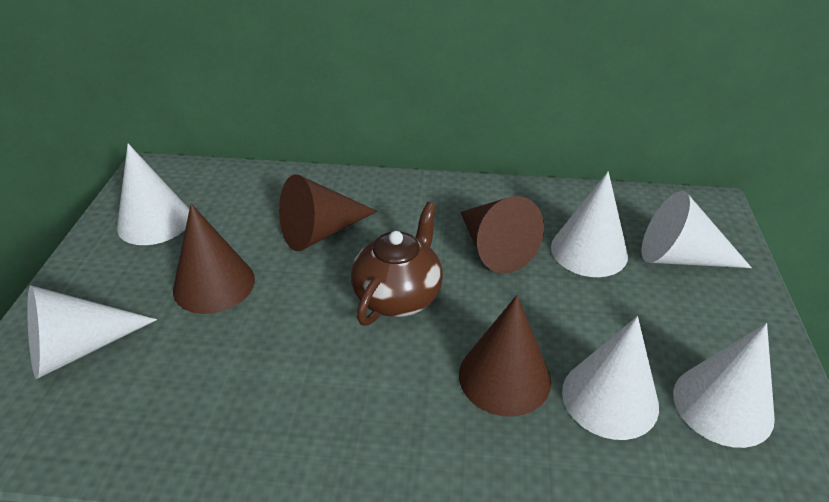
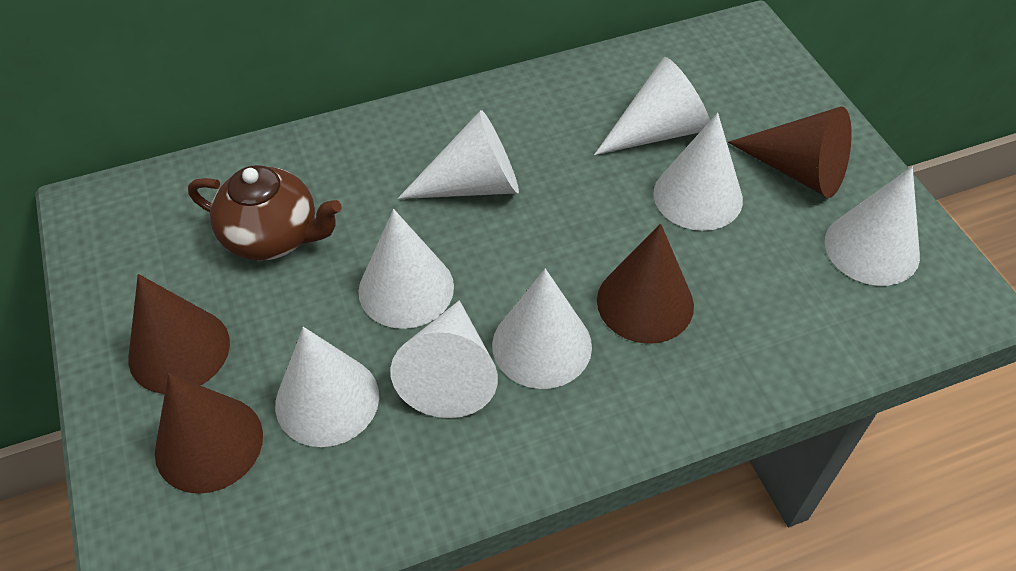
white cone: [27,286,157,379] [117,144,190,245] [551,171,628,277] [562,316,659,440] [641,191,752,268] [673,323,775,448] = 6 -> [275,327,379,447] [358,209,454,329] [390,300,498,418] [398,110,519,199] [492,269,592,389] [594,57,710,155] [653,113,743,231] [825,167,920,286] = 8

